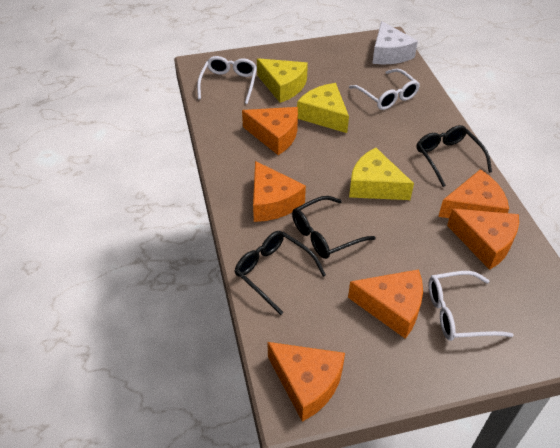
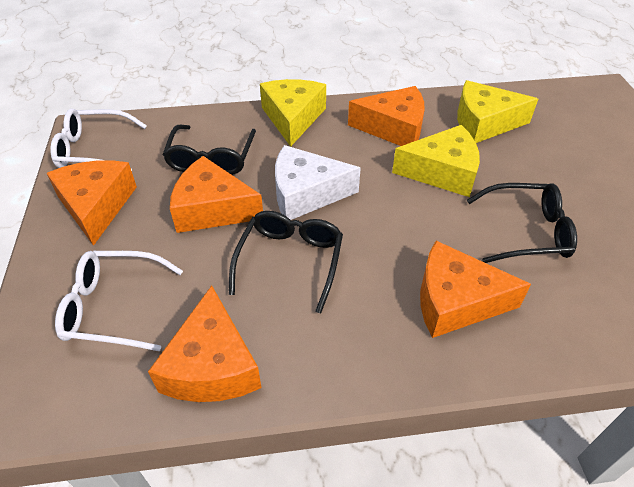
orange cheese: [242,107,298,155] [253,161,306,222] [267,342,345,422] [348,269,423,339] [438,169,509,218] [447,209,519,270] = 6 -> [46,160,137,246] [148,285,261,402] [170,156,263,233] [348,86,425,146] [420,241,531,338] = 5
white glasses: [197,56,257,104] [349,69,420,110] [429,271,514,341] = 3 -> [50,108,147,171] [55,251,183,351] = 2

